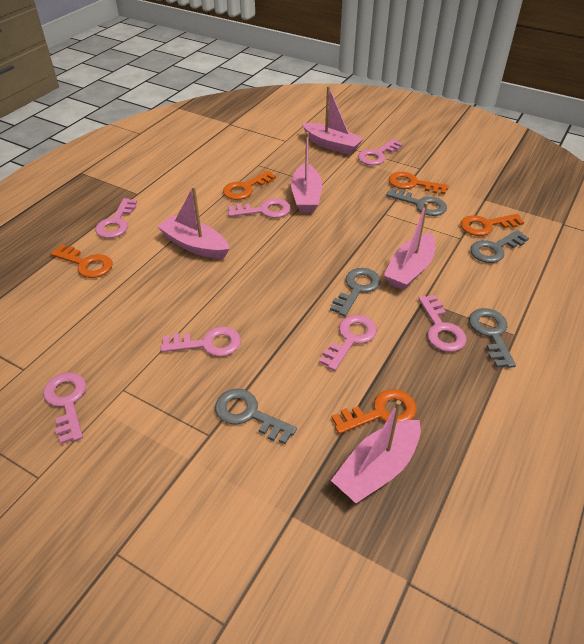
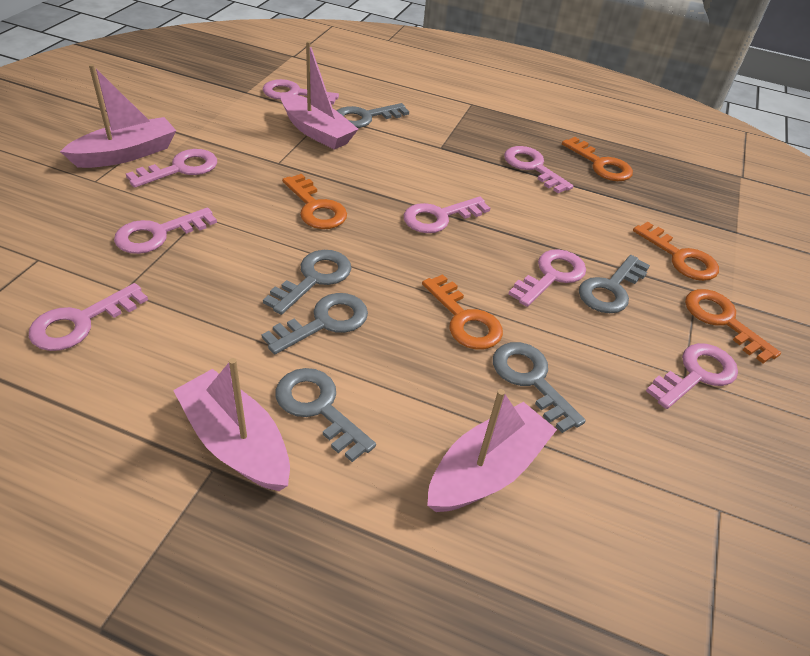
grey key: [215,388,297,444] [330,268,381,316] [386,187,447,216] [469,308,516,368] [470,230,529,263] = 5 -> [262,293,368,354] [263,250,351,315] [276,368,376,462] [337,103,409,128] [493,342,586,433] [579,255,650,313] = 6
pink boat: [157,186,229,259] [291,132,322,212] [302,86,364,155] [331,400,421,503] [384,202,435,290] = 5 -> [60,64,176,168] [173,358,290,491] [281,41,358,150] [427,389,557,512] = 4
pink key: [43,372,86,444] [95,198,137,238] [161,327,241,357] [228,198,290,218] [319,315,377,371] [358,139,403,165] [418,295,467,352] = 7 -> [29,283,148,351] [114,208,217,254] [126,149,217,188] [263,79,339,104] [404,197,490,233] [504,146,573,193] [509,249,586,307] [646,343,738,409] = 8

